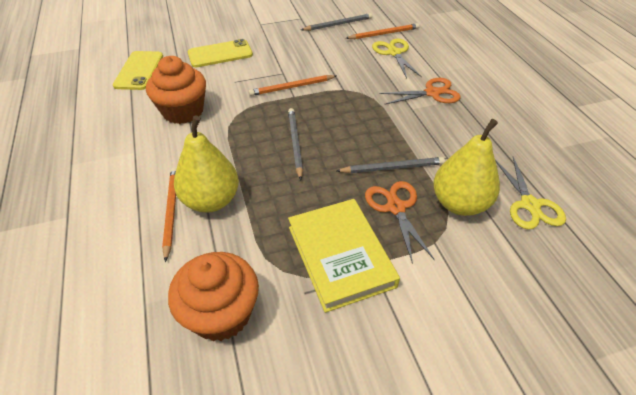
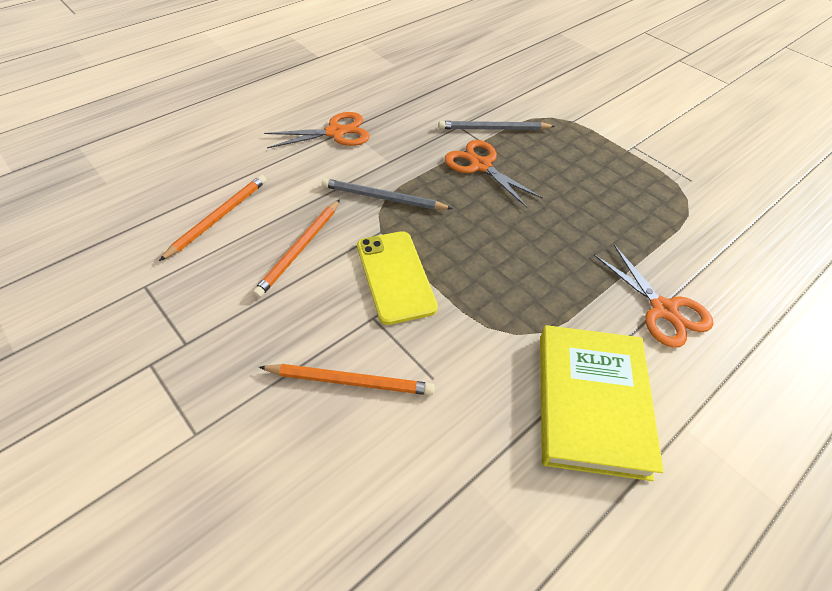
grey pencil: [288,108,303,180] [301,13,372,31] [337,157,445,173] = 3 -> [322,178,453,210] [438,121,555,130] = 2
orange cupcake: [146,56,206,124] [168,252,259,341] = 2 -> none = 0
orange scissors: [365,181,435,264] [379,78,461,105] = 2 -> [264,112,370,148] [445,140,543,208] [594,245,713,348] = 3
yellow pear: [174,116,239,213] [433,119,500,216] = 2 -> none = 0
yellow phone: [113,51,163,90] [188,39,253,67] = 2 -> [357,231,438,325] = 1
yellow scissors: [372,38,422,78] [495,157,566,229] = 2 -> none = 0

